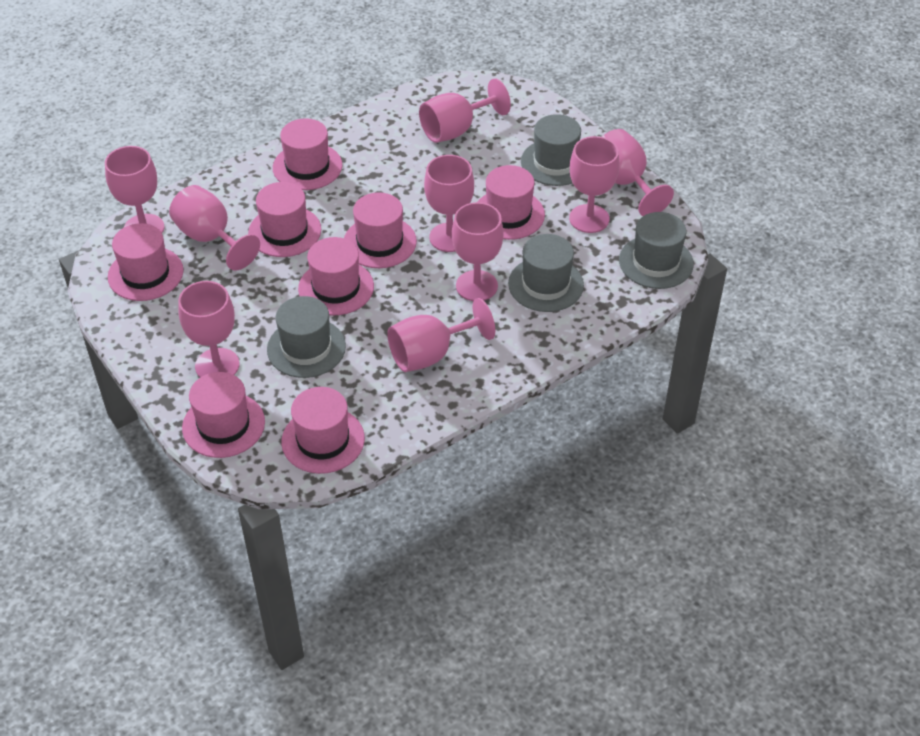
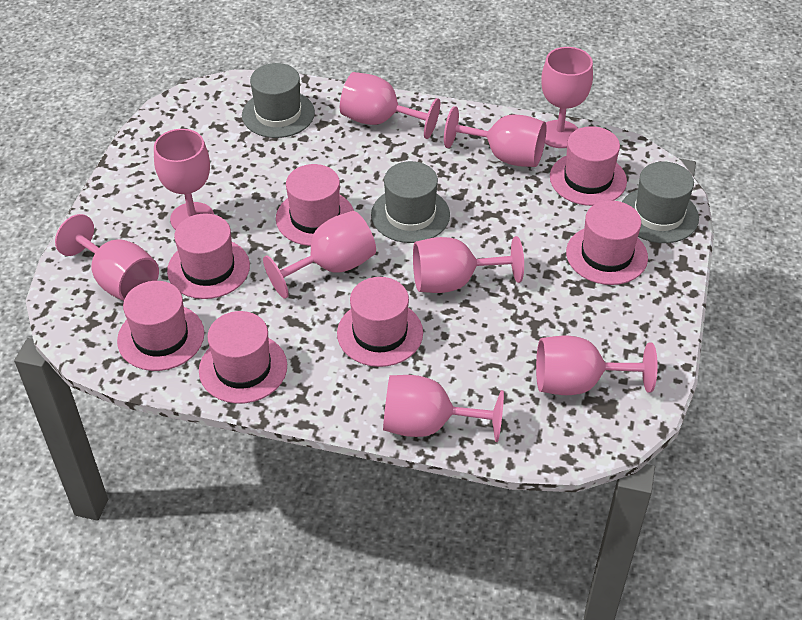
grey hat: [267,296,346,378] [508,234,584,312] [521,114,581,186] [619,212,694,289] = 4 -> [242,63,315,138] [371,161,450,243] [622,161,699,243] = 3
pink hat: [108,223,184,301] [182,372,265,458] [248,182,321,257] [273,118,343,190] [281,387,365,474] [298,237,374,315] [344,192,417,268] [477,165,545,240] = 8 -> [117,281,204,371] [167,213,250,299] [199,311,287,404] [276,164,354,246] [337,277,423,367] [550,126,627,206] [566,200,648,285] = 7

